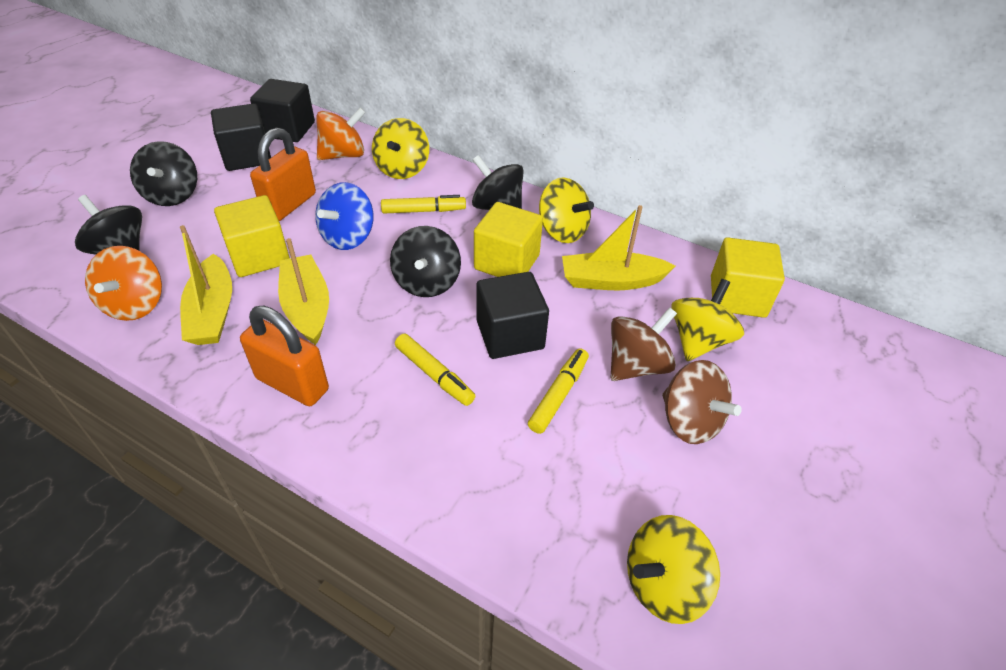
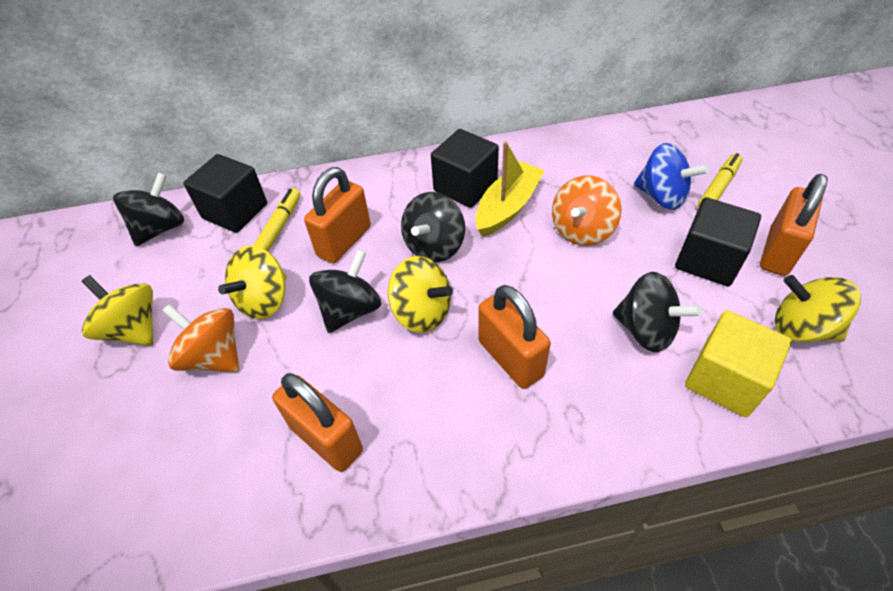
brown spinning top: [611,307,677,381] [662,360,742,444] = 2 -> none = 0
orange padlock: [240,306,329,406] [250,128,316,221] = 2 -> [272,373,363,472] [304,167,371,263] [478,285,551,389] [760,174,828,276] = 4
yellow boat: [180,225,232,345] [278,238,329,345] [562,205,676,290] = 3 -> [475,141,545,237] = 1
yellow cube: [214,195,290,277] [474,202,543,277] [711,238,785,318] = 3 -> [685,310,792,417] = 1
yellow marker: [381,195,466,214] [395,334,475,406] [528,348,589,434] = 3 -> [253,188,301,251] [698,153,742,208] = 2

